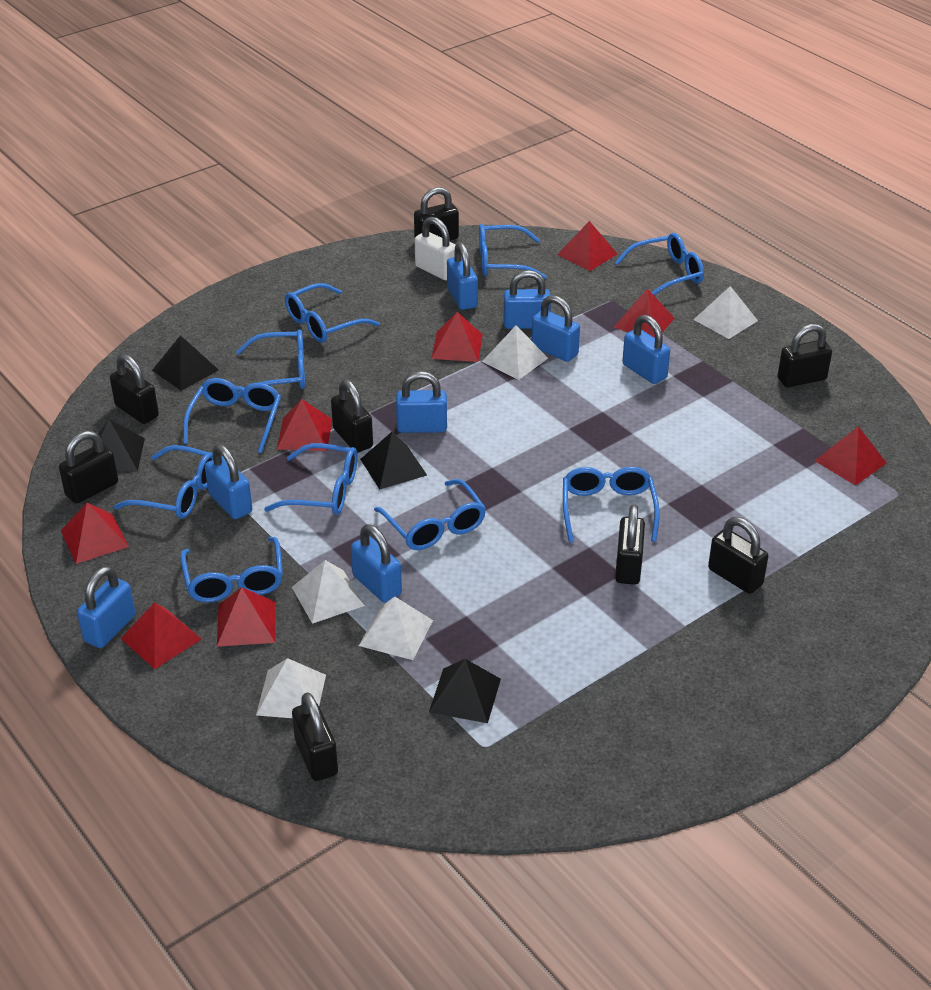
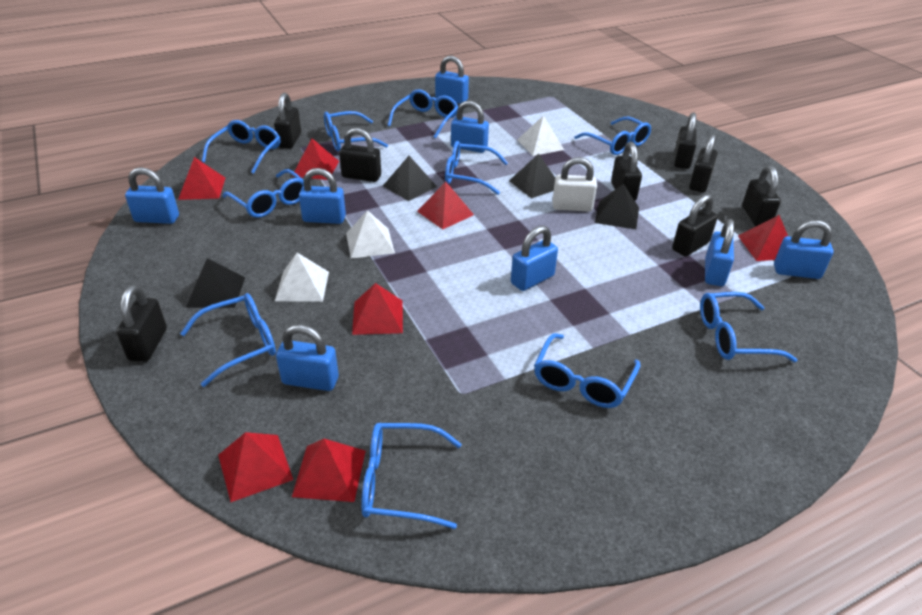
red pyramid: [61,503,129,564] [120,602,202,669] [217,587,275,647] [277,399,332,451] [431,312,483,362] [557,221,617,271] [614,288,675,338] [814,426,887,486] = 8 -> [178,157,225,200] [218,432,293,502] [292,138,339,180] [292,439,366,502] [352,283,403,335] [417,182,474,229] [738,215,788,261] = 7
white pyramid: [256,658,326,718] [292,560,365,624] [359,596,433,660] [482,325,548,380] [693,286,758,339] = 5 -> [275,253,329,302] [346,210,395,259] [517,115,564,156] = 3

